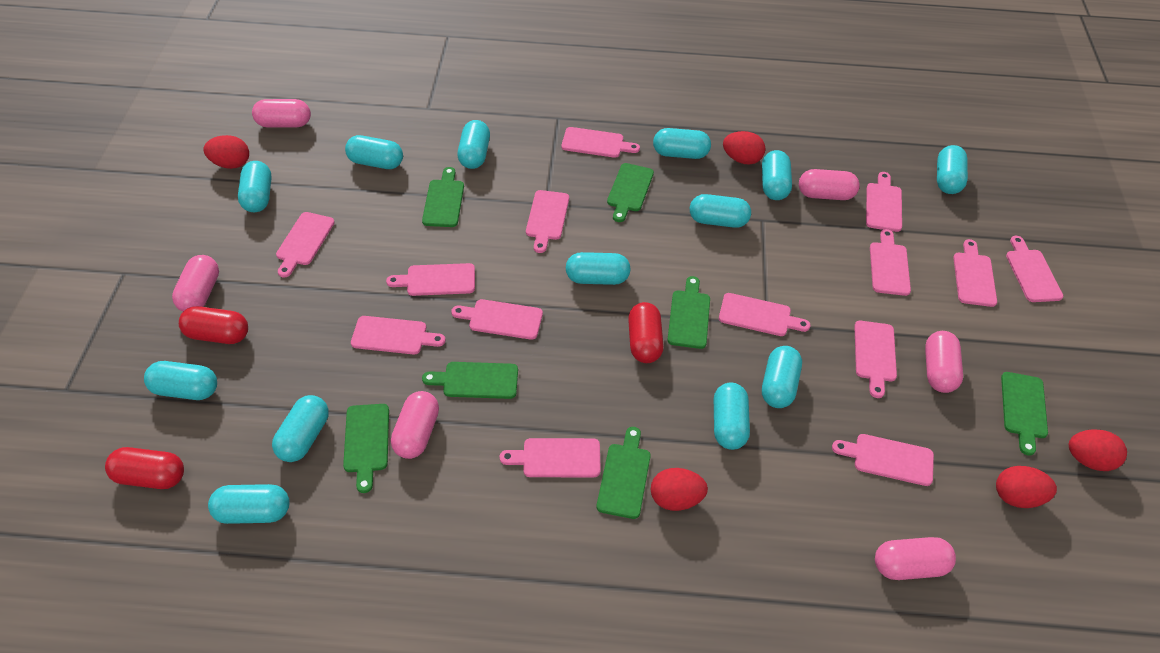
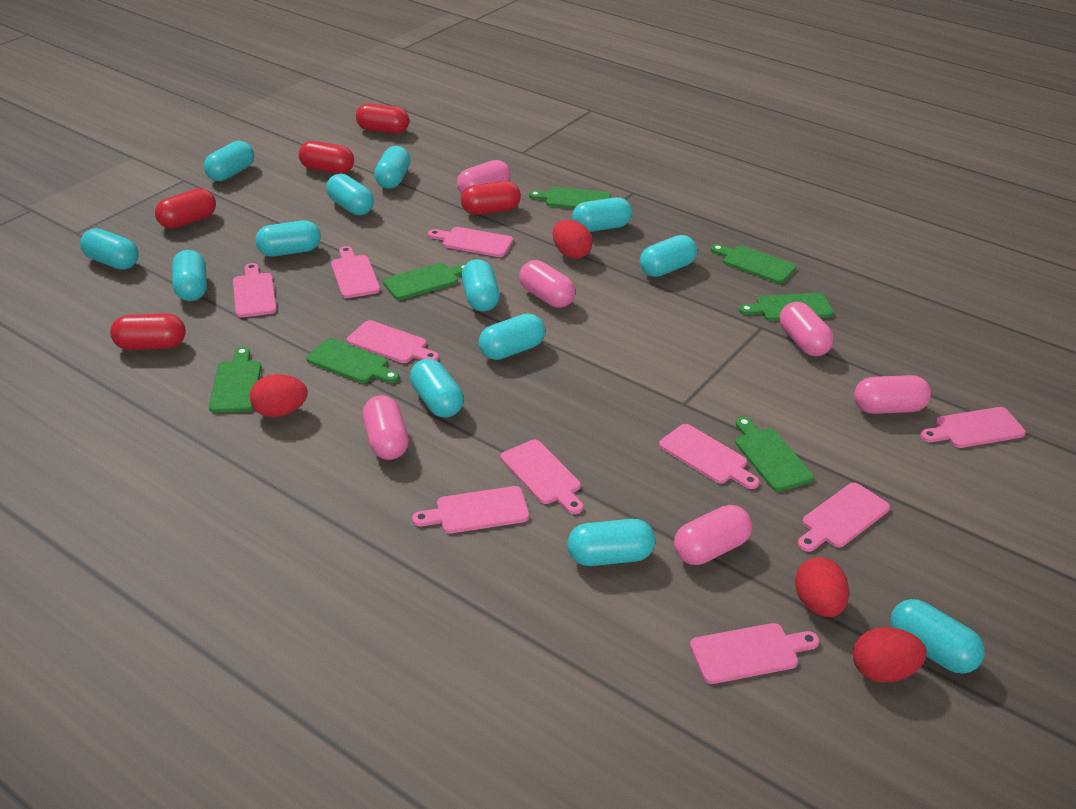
pink cutting board: [276,212,335,278] [351,316,445,355] [386,263,475,296] [451,299,543,340] [500,438,601,477] [526,190,569,253] [562,127,640,158] [719,293,810,336] [832,434,934,486] [854,321,897,398] [866,172,902,232] [870,229,911,296] [953,239,997,307] [1006,236,1063,302] = 14 -> [233,263,277,318] [331,246,380,298] [347,320,439,363] [412,486,529,534] [428,227,513,257] [501,440,583,514] [659,424,759,489] [690,623,819,684] [798,483,890,552] [920,407,1026,448] = 10
red capsule: [105,447,184,489] [179,306,248,344] [628,302,664,363] = 3 -> [110,313,186,350] [155,188,216,229] [299,141,354,174] [356,103,409,134] [461,181,521,215] = 5
red egg: [203,135,249,169] [651,468,708,511] [723,131,765,165] [996,466,1057,508] [1069,429,1127,471] = 5 -> [250,374,308,417] [552,220,593,259] [795,557,849,617] [853,627,927,683] = 4

